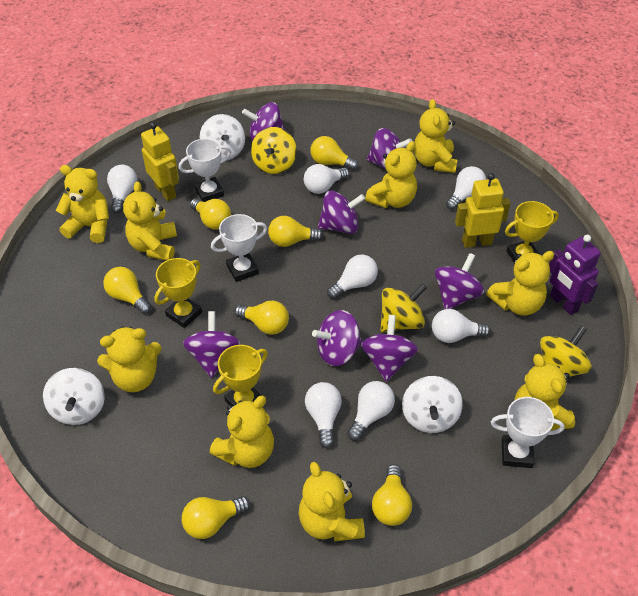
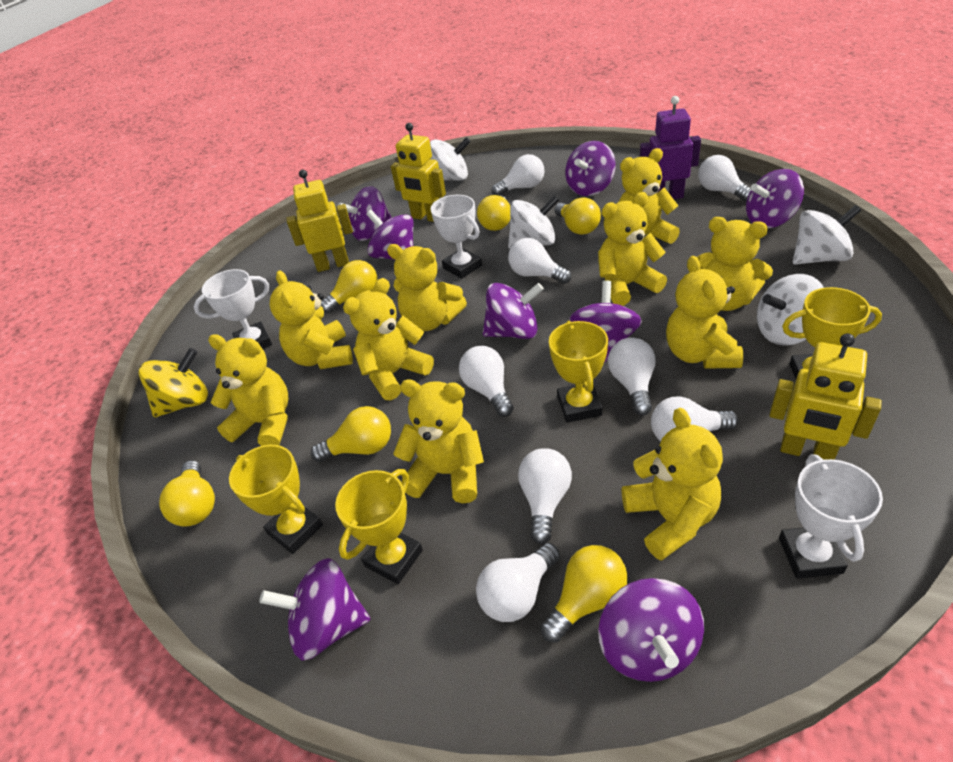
purple spinning top: [183,311,240,378] [242,102,285,142] [312,310,362,366] [318,190,365,234] [361,315,418,381] [367,128,412,169] [435,253,484,309] = 7 -> [259,558,371,660] [338,186,392,241] [366,210,414,260] [483,283,544,339] [565,141,616,196] [569,281,642,363] [598,578,704,682] [746,169,804,228] = 8
white light bulb: [107,165,137,214] [304,164,349,194] [305,382,342,448] [327,255,378,299] [347,381,395,441] [432,309,491,343] [446,166,486,210] = 7 -> [459,346,514,417] [476,543,560,622] [492,154,545,196] [508,238,571,284] [518,448,572,544] [608,338,656,416] [651,396,738,441] [698,155,751,201] = 8
white spinning top: [43,368,105,425] [200,114,245,160] [402,376,463,433] = 3 -> [430,137,471,181] [508,195,559,249] [757,274,824,346] [793,205,861,265] = 4
yellow light bulb: [103,267,152,314] [182,496,250,539] [190,198,231,229] [234,301,289,335] [268,216,323,247] [310,136,358,170] [372,464,412,526] = 7 -> [159,460,215,527] [311,406,391,462] [321,260,377,314] [477,195,510,231] [540,545,628,643] [555,198,601,235] = 6
yellow robot: [141,122,179,201] [455,173,510,248] = 2 -> [287,170,353,272] [391,123,446,222] [770,333,882,460] = 3
yellow spinning top: [251,127,297,174] [380,283,427,332] [540,326,592,377] = 3 -> [138,348,208,417] = 1
yellow teddy bear: [56,165,109,243] [97,326,162,392] [123,181,177,261] [209,396,274,468] [299,462,365,542] [365,141,417,208] [414,99,457,173] [486,251,554,315] [514,354,575,431] = 9 -> [208,334,288,446] [270,270,353,369] [343,278,434,400] [387,244,467,331] [393,379,484,503] [598,192,667,306] [619,148,680,244] [622,408,723,561] [666,256,743,369] [697,217,773,311] = 10
yellow trophy: [154,258,202,328] [213,345,268,406] [505,201,559,263] = 3 -> [229,445,323,554] [335,469,423,584] [549,321,608,423] [782,287,882,379] = 4

